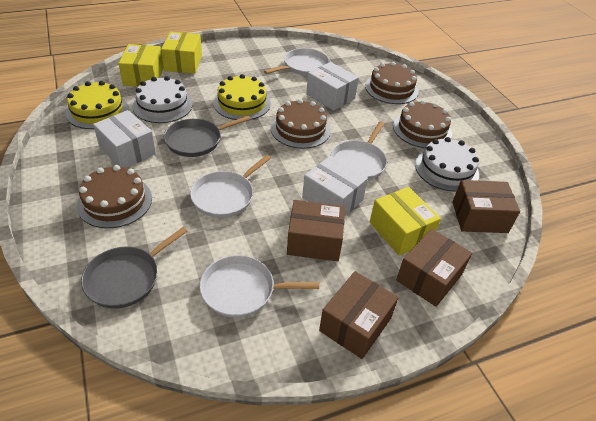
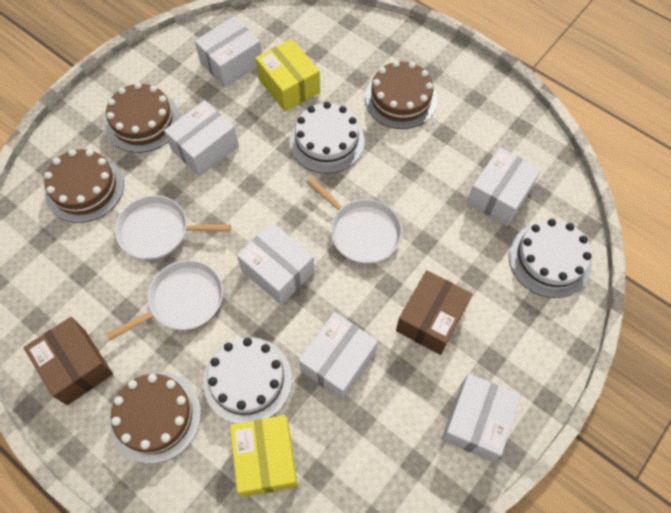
brown box: [287,200,345,261] [319,271,399,359] [396,229,472,307] [452,180,520,233] = 4 -> [23,317,113,405] [396,270,473,355] = 2
grey pan: [81,227,187,308] [164,116,250,157] = 2 -> none = 0
white box: [93,110,156,168] [302,156,368,217] [306,62,359,111] = 3 -> [164,100,239,176] [195,16,262,88] [237,222,315,305] [299,312,378,400] [441,374,521,462] [467,147,541,226] = 6
white cake: [132,76,193,123] [415,137,479,192] = 2 -> [203,337,292,424] [289,102,365,174] [509,219,592,298] = 3
white pan: [190,155,271,218] [200,255,319,318] [264,48,329,76] [331,122,387,180] = 4 -> [106,260,223,340] [115,195,231,260] [307,178,402,264] = 3
yellow box: [118,44,164,87] [161,32,202,74] [370,187,441,256] = 3 -> [230,415,298,497] [255,39,320,111] = 2
yellow cake: [65,81,129,129] [213,74,271,120] = 2 -> none = 0

